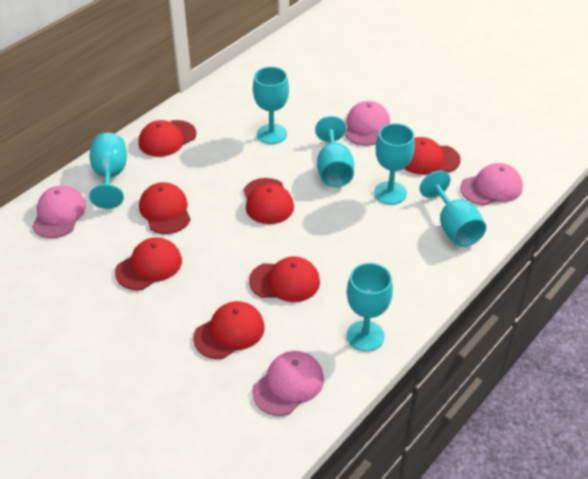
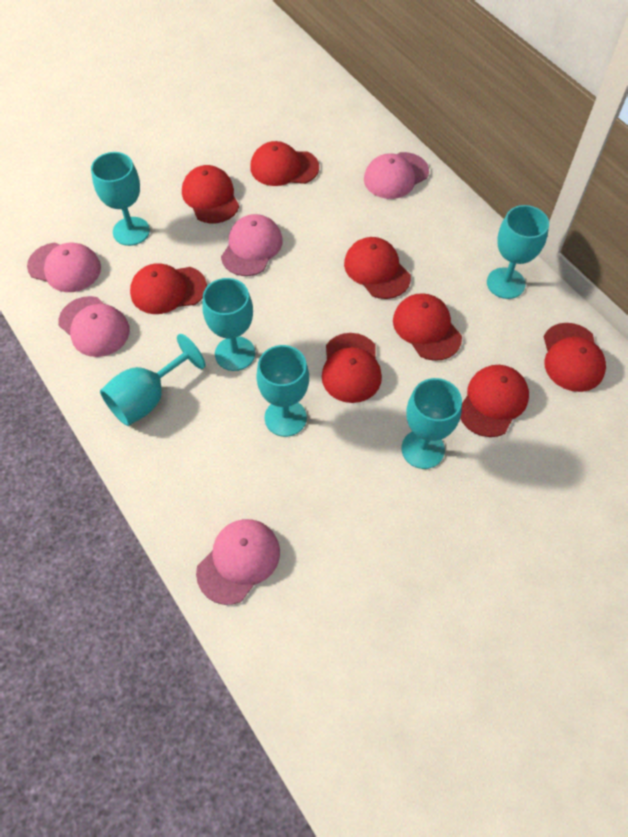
pink cap: [32,185,86,238] [252,351,324,416] [345,101,390,146] [460,163,523,205] = 4 -> [27,242,101,292] [58,296,130,357] [196,519,280,605] [221,214,283,276] [364,152,429,199] = 5
red cap: [115,237,182,290] [139,120,196,157] [139,182,191,234] [193,301,265,359] [243,178,294,224] [249,256,320,302] [404,137,461,175] = 7 -> [130,263,207,314] [182,165,239,223] [250,141,319,186] [322,333,382,403] [344,237,411,299] [393,293,462,361] [460,365,529,437] [543,323,606,392] = 8

